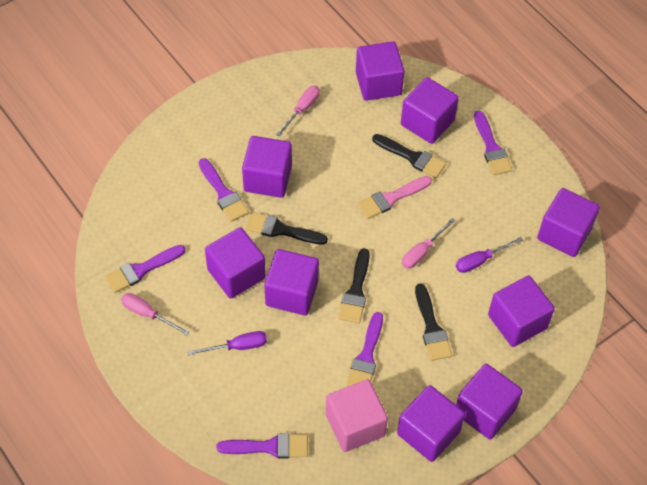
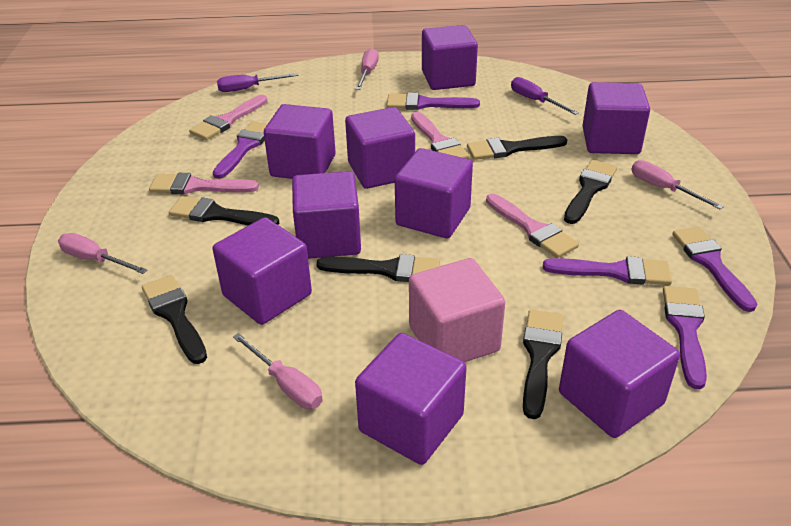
black brush: [246,212,328,245] [339,248,370,323] [372,134,446,178] [415,283,452,361] = 4 -> [142,275,207,364] [169,196,279,225] [316,254,440,282] [467,136,567,160] [523,310,563,419] [564,160,617,224] = 6
pink brush: [357,176,432,219] = 1 -> [149,173,259,195] [189,95,268,140] [411,112,470,159] [486,194,579,258] = 4
pink screwdriver: [121,293,189,335] [276,86,320,136] [402,218,456,269] = 3 -> [58,233,147,274] [233,333,323,409] [356,48,379,90] [631,160,724,209] = 4

